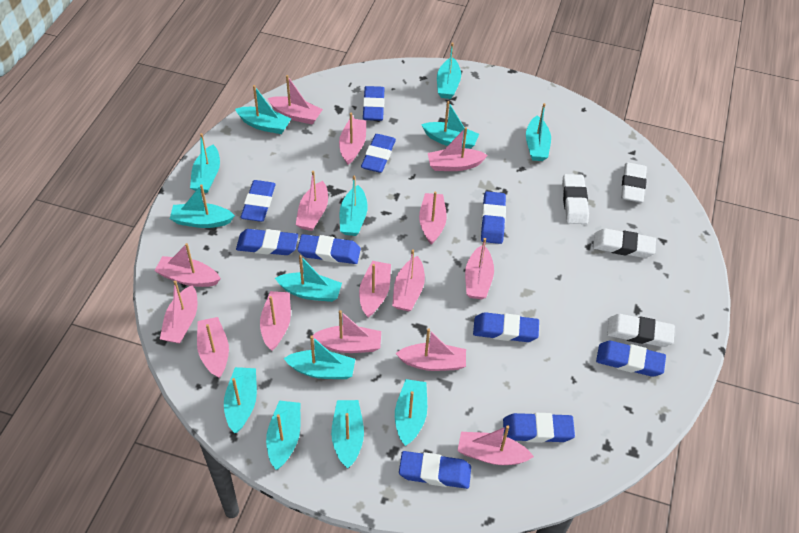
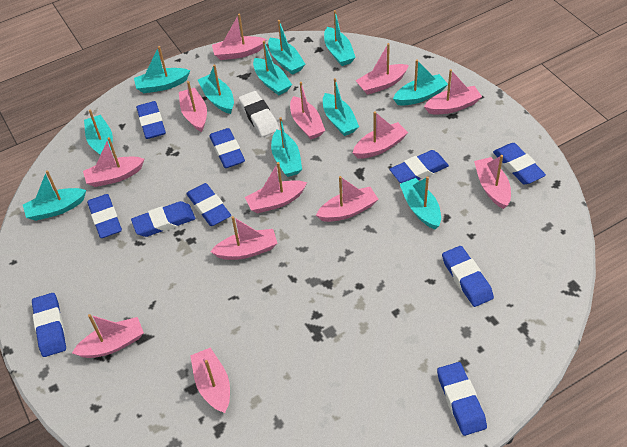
pink boat: [154,243,221,287] [160,280,197,344] [197,317,229,379] [260,291,291,351] [268,75,323,124] [296,171,328,231] [312,310,381,353] [339,113,366,165] [359,261,391,317] [392,250,425,311] [395,328,466,371] [419,191,447,245] [428,127,488,171] [458,425,534,465] [465,238,494,300] = 15 -> [72,314,144,358] [83,137,144,187] [179,81,207,132] [190,348,230,413] [210,216,278,260] [212,14,267,60] [245,162,307,213] [290,82,325,139] [316,176,379,222] [353,111,408,159] [356,43,409,95] [424,69,482,114] [474,155,511,209] = 13
turquoise boat: [170,184,235,228] [190,133,220,193] [224,367,257,433] [235,85,291,134] [266,401,301,470] [275,255,342,302] [284,335,355,379] [331,400,364,468] [340,176,368,236] [395,379,427,446] [421,101,479,149] [437,42,461,99] [526,103,551,161] = 13 -> [23,170,86,221] [84,109,113,155] [134,46,190,93] [198,64,234,114] [253,41,292,95] [268,20,305,75] [271,117,302,177] [323,78,359,136] [324,10,356,66] [393,59,448,106] [400,176,441,229] = 11
white eraser: [562,174,589,224] [593,228,656,258] [607,314,675,347] [621,162,647,203] = 4 -> [239,91,279,137] = 1

